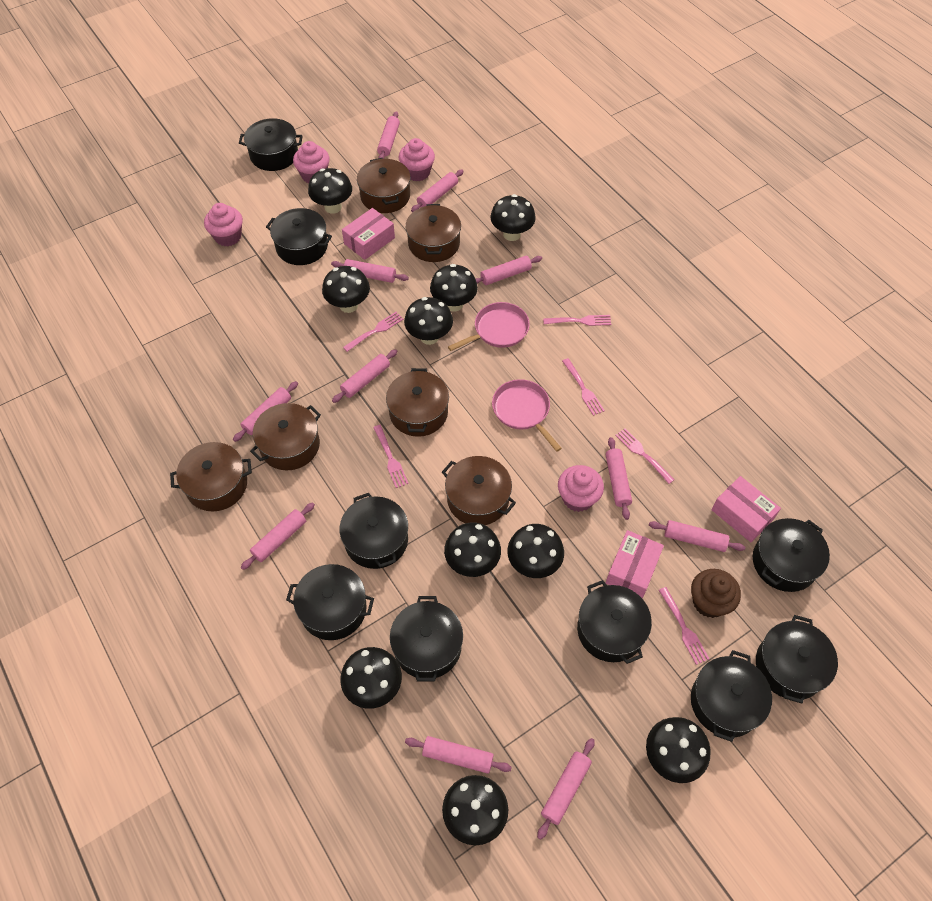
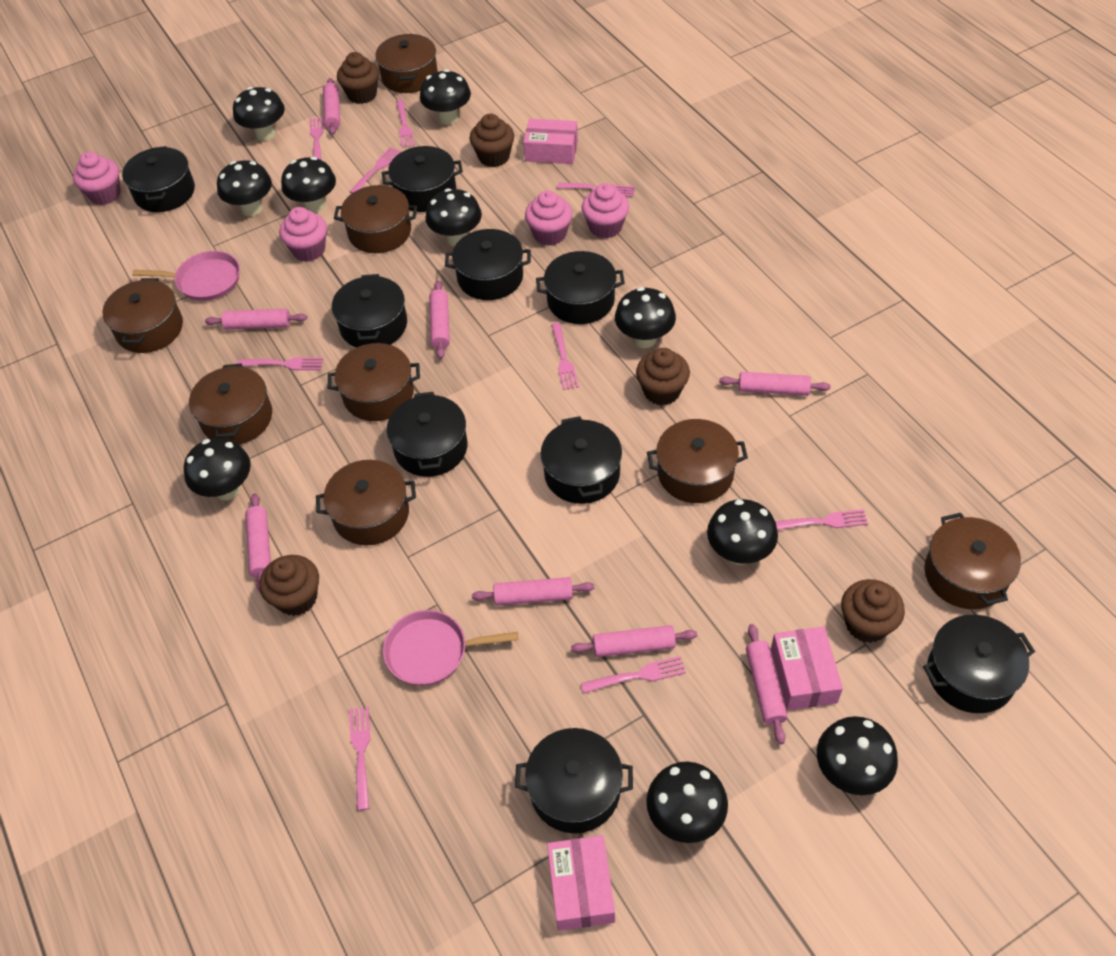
brown cupcake: [691,569,741,618] = 1 -> [259,555,319,616] [337,52,379,104] [470,114,514,167] [636,348,690,405] [841,579,905,643] = 5
brown pot: [170,442,252,511] [250,403,321,470] [357,158,411,213] [386,368,449,437] [405,204,461,262] [442,456,516,525] = 6 -> [102,278,183,353] [189,363,272,445] [316,460,416,545] [328,343,420,421] [334,185,417,253] [375,34,438,93] [647,419,748,503] [924,513,1021,609] = 8
pink fork: [343,312,404,352] [373,425,409,488] [543,315,611,326] [562,358,605,416] [615,428,675,484] [659,587,710,665] = 6 -> [237,357,323,370] [309,117,323,160] [349,706,370,811] [350,147,401,194] [396,99,415,148] [551,323,579,390] [557,182,635,197] [581,656,686,693] [775,509,868,530] = 9
pink rolling pin: [233,381,298,442] [240,502,315,570] [331,259,409,283] [332,349,397,403] [377,111,400,159] [405,736,512,774] [411,170,464,212] [475,256,542,285] [537,738,595,840] [606,437,632,520] [649,520,745,552] = 11 -> [205,309,307,330] [245,493,271,592] [323,78,340,135] [429,281,450,359] [472,577,595,606] [571,625,697,657] [719,372,831,396] [746,624,788,744] = 8

